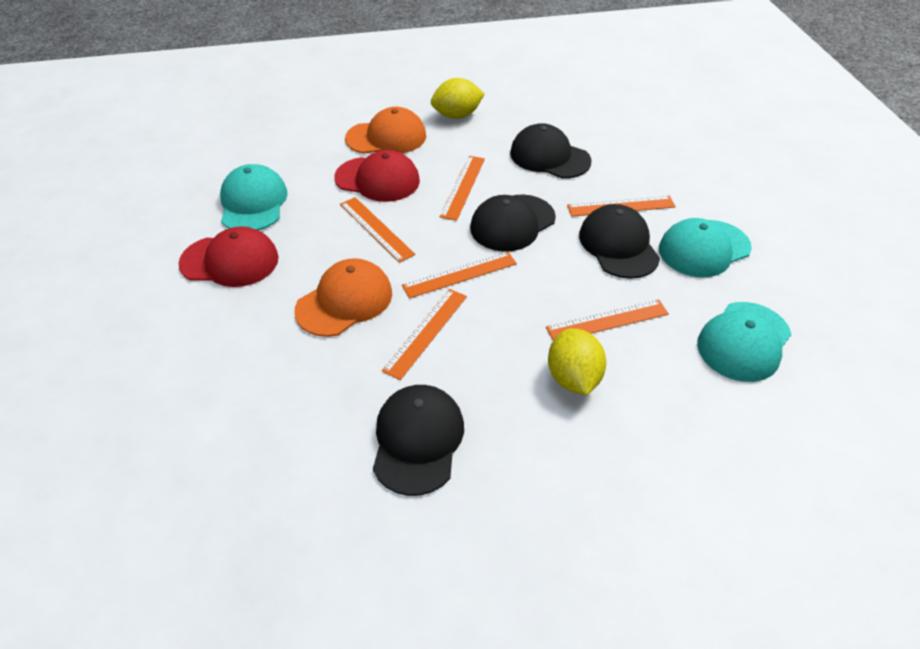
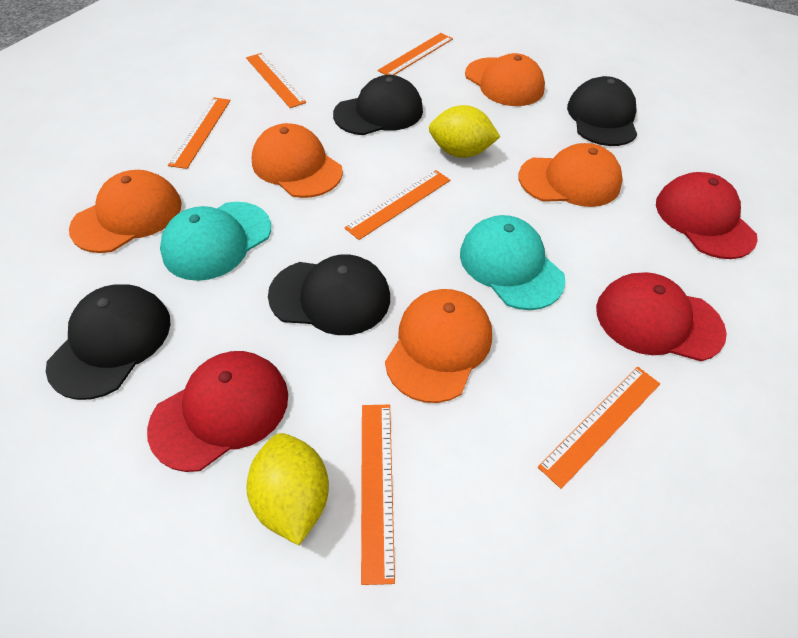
orange cap: [294,258,392,337] [345,107,426,154] = 2 -> [69,170,182,253] [252,123,343,198] [385,289,492,403] [465,53,545,106] [519,143,623,207] = 5
red cap: [178,226,279,287] [334,150,420,202] = 2 -> [147,351,288,472] [596,272,727,361] [656,172,758,259] = 3
turquoise cap: [220,164,288,231] [659,218,752,278] [697,302,792,382] = 3 -> [160,202,271,281] [460,215,565,310] = 2

